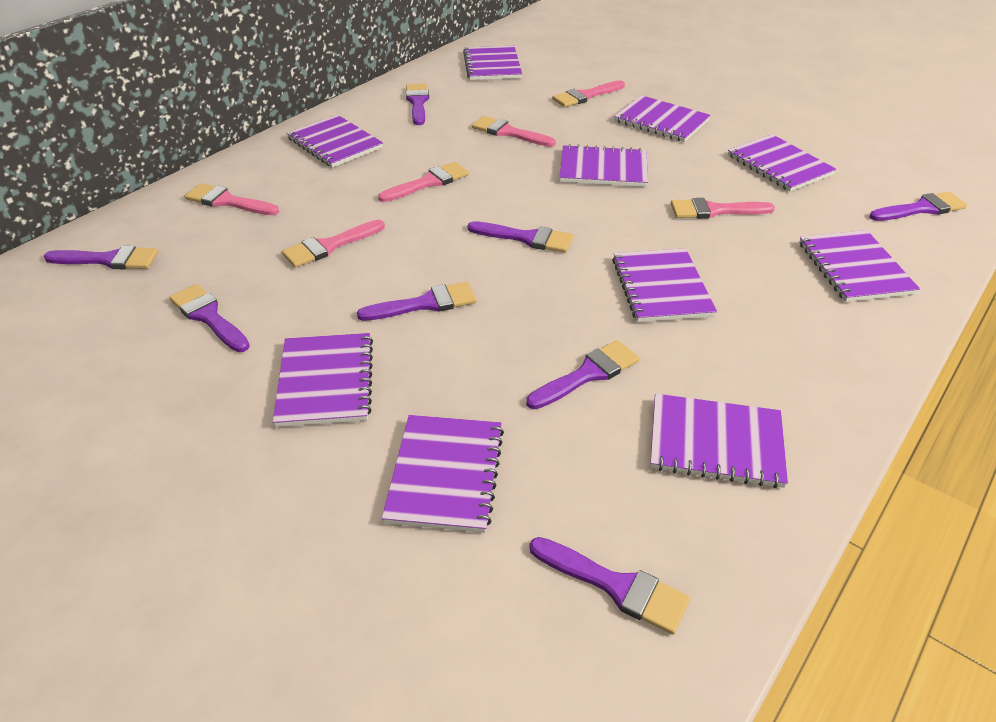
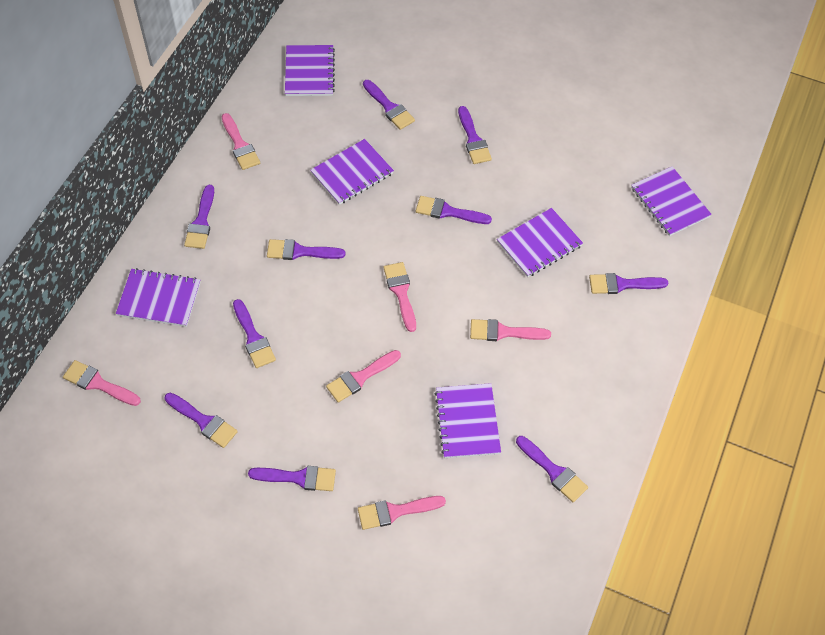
purple brush: [44,246,158,269] [169,284,250,352] [357,282,477,321] [406,83,429,125] [468,221,573,253] [526,340,640,409] [529,537,690,635] [870,192,967,221] = 8 -> [165,393,238,448] [184,185,214,249] [233,299,276,368] [248,466,336,491] [267,239,345,260] [363,80,415,130] [416,196,492,224] [458,106,492,164] [516,436,588,502] [589,273,669,294] = 10
purple notebook: [273,333,373,427] [287,114,383,168] [382,415,504,533] [463,46,522,80] [559,144,648,187] [612,248,717,322] [614,95,711,142] [650,394,788,488] [728,134,837,192] [799,230,920,302] = 10 -> [116,268,201,327] [285,45,335,96] [310,139,394,205] [435,383,501,458] [497,208,583,277] [631,166,712,236] = 6

